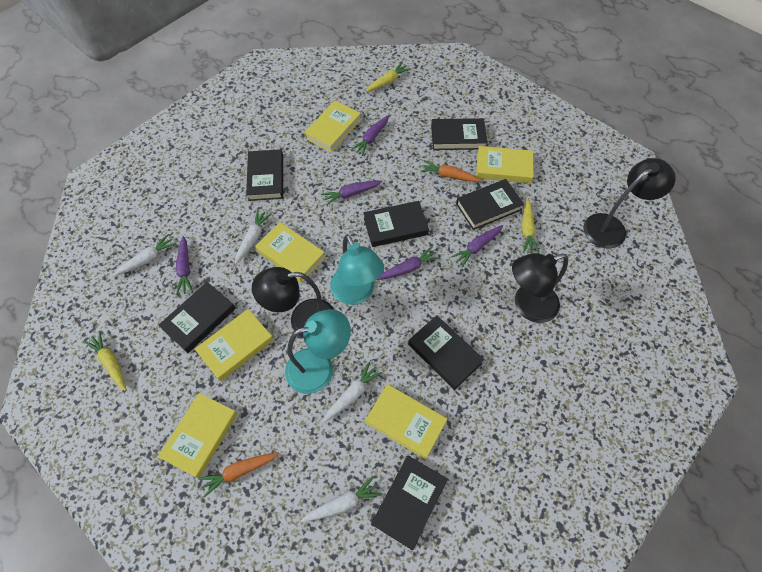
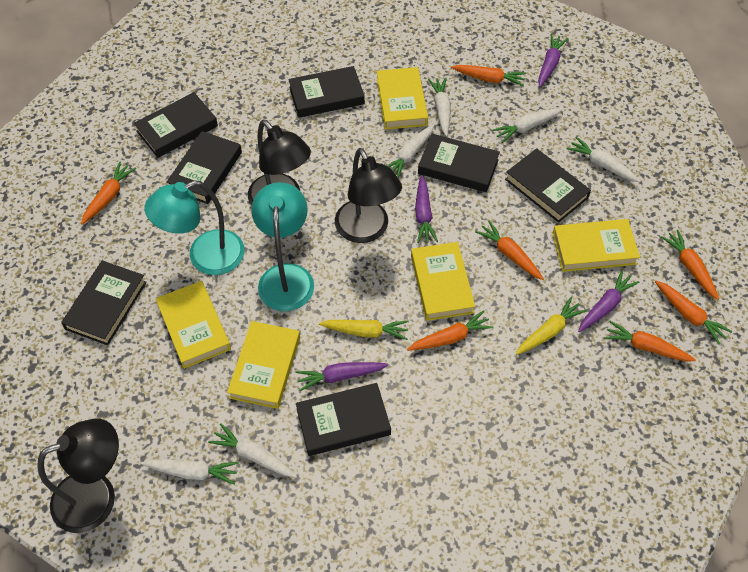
orange carrot: [198,452,279,498] [420,160,481,182] = 2 -> [81,162,136,225] [407,310,494,351] [451,65,526,86] [475,221,544,280] [604,321,696,361] [655,281,732,345] [661,230,719,300] = 7
purple carrot: [176,236,193,295] [321,181,382,206] [351,115,389,156] [377,246,440,280] [451,225,503,267] = 5 -> [296,362,388,391] [415,175,438,243] [538,34,568,87] [578,270,639,332] = 4
white carrot: [112,234,177,277] [235,209,271,264] [301,476,382,522] [323,361,383,422] = 4 -> [141,459,239,484] [208,423,297,477] [387,124,434,178] [428,77,451,137] [492,108,563,143] [566,137,641,182] = 6
yellow book: [158,393,238,478] [195,309,274,381] [255,222,325,283] [304,101,361,153] [365,384,447,459] [476,146,534,183] = 6 -> [156,281,231,369] [227,321,300,409] [377,67,428,130] [411,242,475,321] [552,219,640,272] = 5
yellow carrot: [84,331,126,391] [365,62,411,92] [522,199,539,253] = 3 -> [319,320,409,340] [516,297,587,355] = 2

